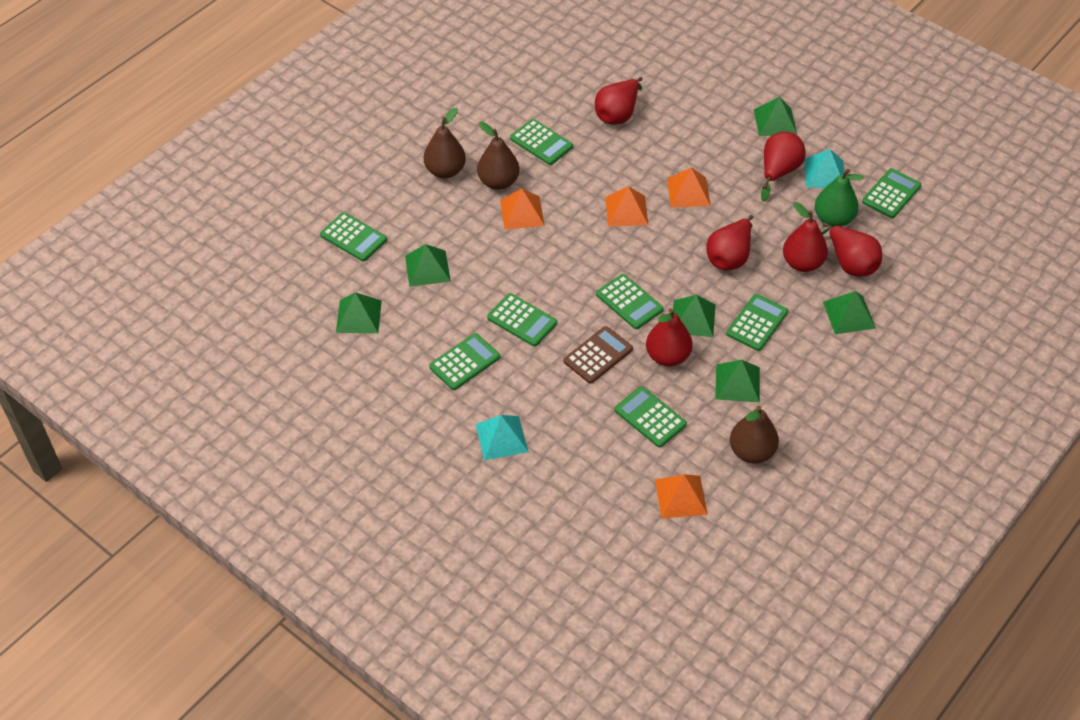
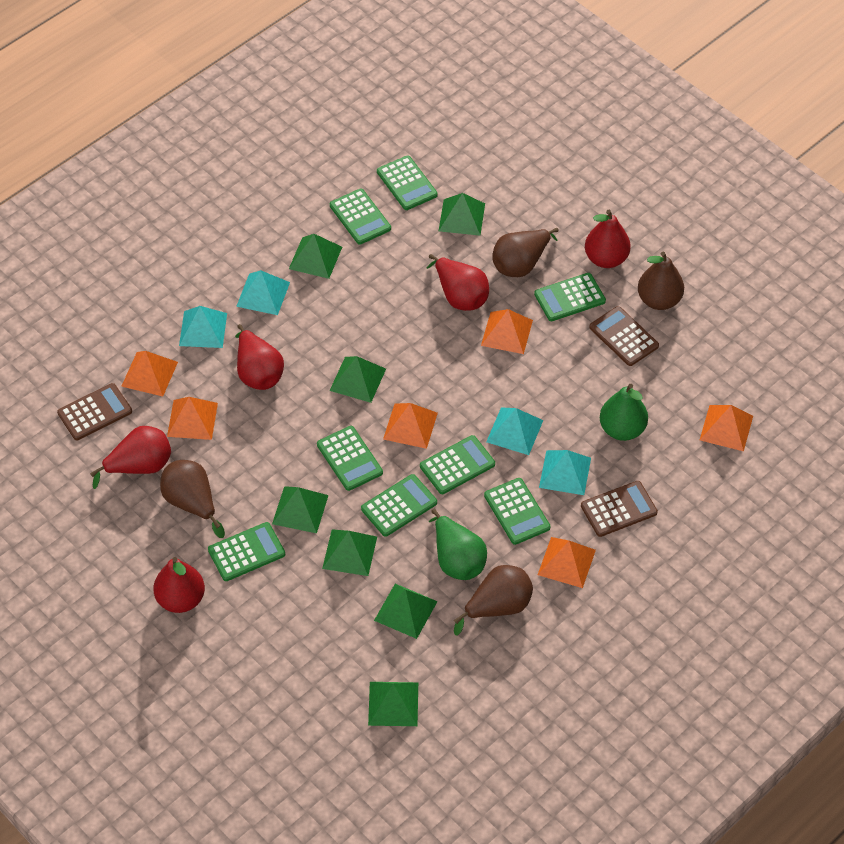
brown calculator: [564,326,633,384] = 1 -> [57,383,132,440] [581,481,658,537] [589,306,659,366] = 3
brown pear: [424,108,466,178] [477,122,520,190] [730,406,779,464] = 3 -> [160,460,225,538] [454,565,533,636] [492,228,559,277] [638,251,684,310] = 4
green pear: [815,169,864,227] = 1 -> [429,509,487,580] [600,384,648,441] = 2
green pyramid: [336,292,382,333] [405,244,451,287] [673,295,716,337] [715,360,760,403] [754,97,797,136] [823,291,876,334] = 6 -> [272,486,329,533] [289,234,342,279] [322,529,377,576] [330,356,386,403] [368,682,418,726] [374,584,438,639] [439,193,485,236] = 7
orange pyramid: [500,188,545,230] [605,186,648,227] [655,474,708,518] [667,167,711,208] = 4 -> [121,351,178,396] [167,397,218,440] [383,403,438,449] [481,309,533,354] [538,537,596,588] [700,405,753,451] = 6
red pear: [595,77,643,125] [646,308,693,367] [706,215,753,270] [761,132,806,201] [783,202,828,272] [822,222,882,277] = 6 -> [90,426,171,489] [153,557,205,613] [235,324,284,390] [427,254,489,311] [585,210,631,268] = 5
turquoise pyramid: [475,415,528,461] [804,149,844,188] = 2 -> [179,306,227,348] [236,270,290,315] [486,407,543,455] [539,450,591,495] = 4

